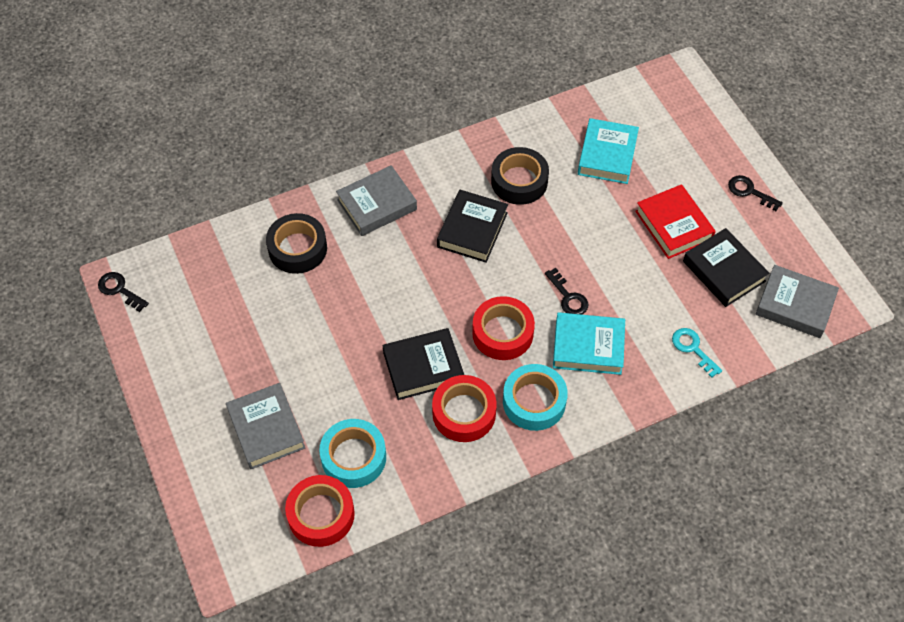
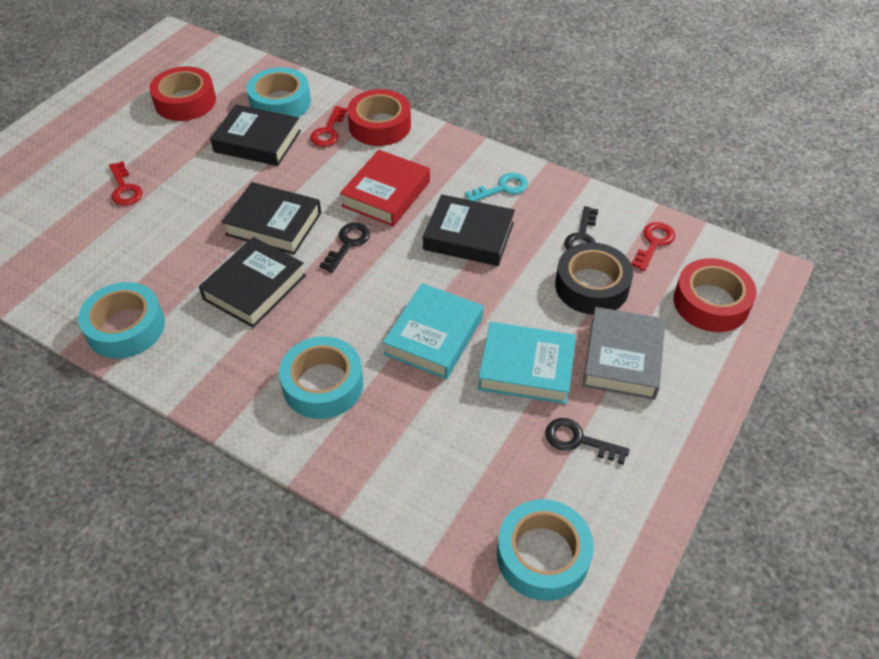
black book: [383,328,464,400] [437,190,508,263] [683,228,769,307] = 3 -> [199,237,306,328] [210,105,301,166] [222,182,321,255] [423,194,515,266] = 4
black tape: [266,213,327,274] [491,147,549,205] = 2 -> [555,242,633,315] = 1
grey book: [226,383,305,469] [336,165,417,236] [755,265,839,338] = 3 -> [582,307,665,400] = 1
red key: none = 0 -> [109,161,143,206] [310,106,347,147] [631,222,675,271] = 3
turquoise tape: [319,419,386,488] [503,364,568,431] = 2 -> [78,282,165,359] [246,67,311,117] [279,336,363,419] [497,499,594,601] = 4

